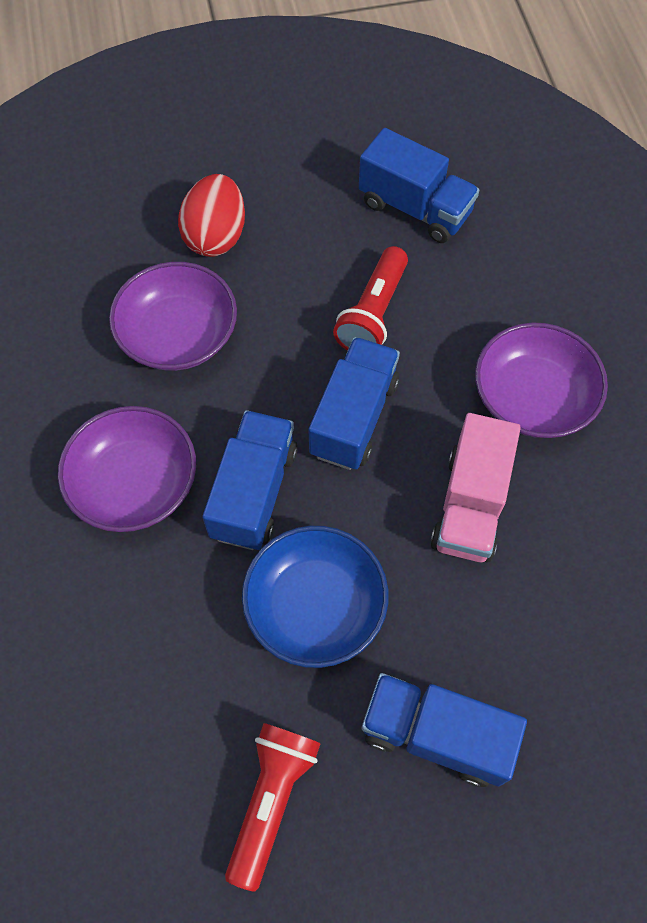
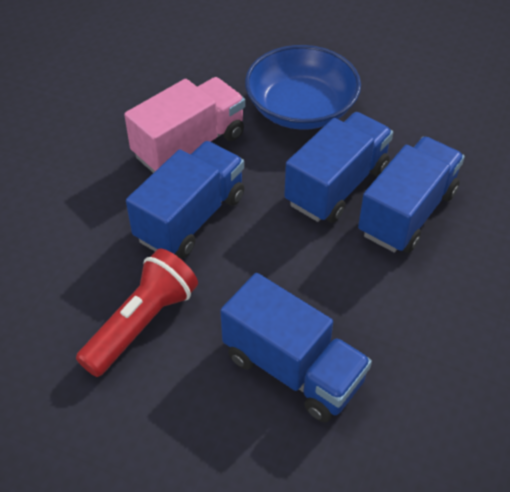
purple bowl: [58,406,196,532] [109,262,237,371] [475,323,608,438] = 3 -> none = 0
red egg: [178,174,245,257] = 1 -> none = 0
red flashlight: [225,723,321,892] [333,246,408,351] = 2 -> [76,248,198,377] = 1

